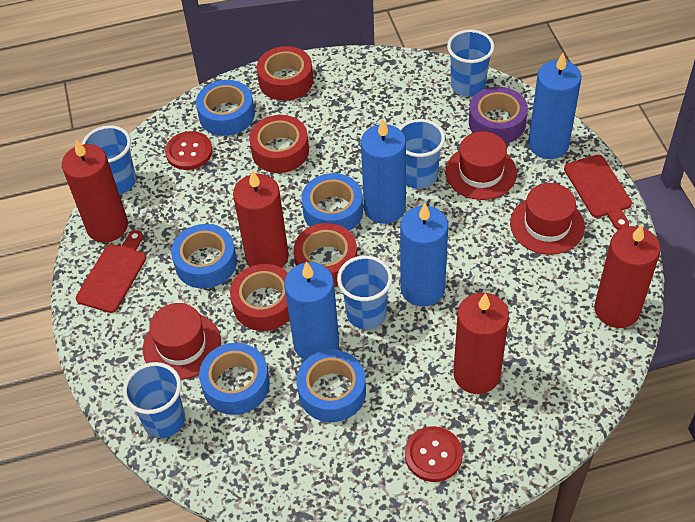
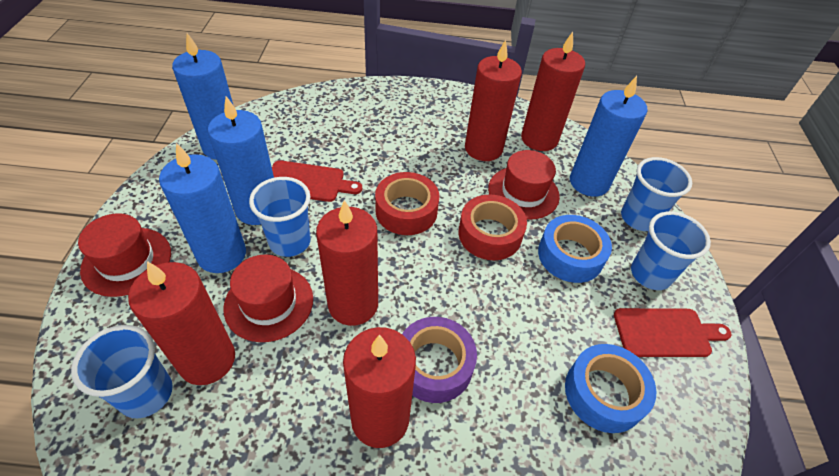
blue cup: [82,125,136,194] [123,362,185,438] [337,255,392,329] [398,119,445,189] [447,29,494,97] = 5 -> [71,325,173,418] [249,177,311,257] [621,157,692,231] [631,212,711,290] = 4
blue tape: [171,224,237,289] [196,80,255,136] [199,343,270,415] [297,350,366,422] [301,173,363,231] = 5 -> [538,215,612,283] [565,344,656,433] = 2
red button: [165,131,213,170] [405,426,463,482] = 2 -> none = 0
red candle: [62,139,128,243] [233,170,289,268] [453,293,509,394] [594,224,661,328] = 4 -> [128,261,235,385] [316,200,378,326] [343,327,416,448] [465,40,522,161] [521,32,585,151] = 5
red tape: [230,264,290,331] [249,115,309,173] [257,46,313,101] [294,223,357,287] = 4 -> [375,172,440,235] [459,194,527,260] = 2

